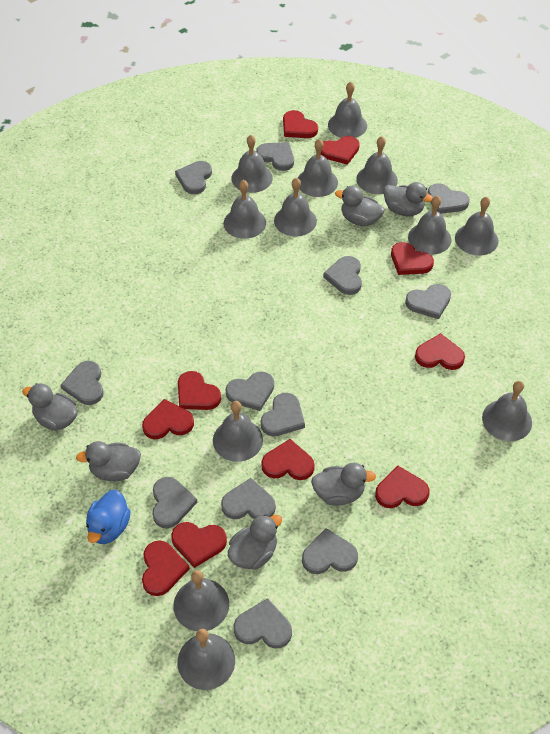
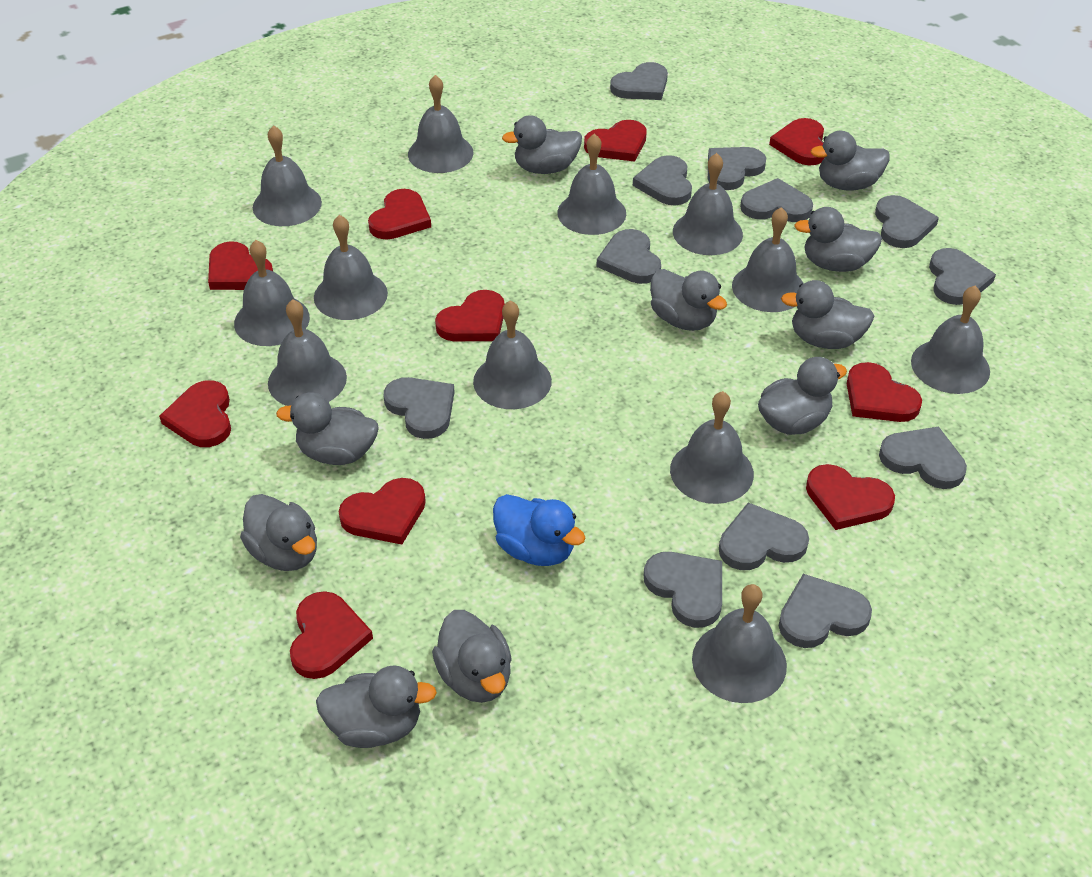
grey duck: [22,383,78,431] [76,441,141,481] [228,514,282,570] [311,463,376,506] [335,186,384,226] [383,182,433,216] = 6 -> [240,494,317,571] [276,392,379,465] [316,665,437,748] [432,610,512,703] [502,115,582,174] [650,269,727,331] [758,357,847,435] [781,280,874,349] [794,207,882,272] [811,131,890,191] = 10

